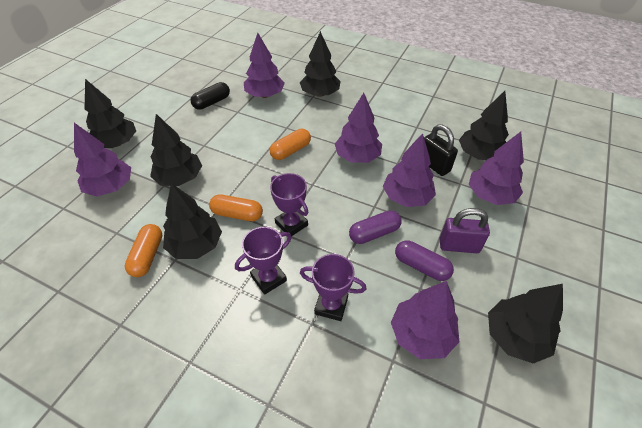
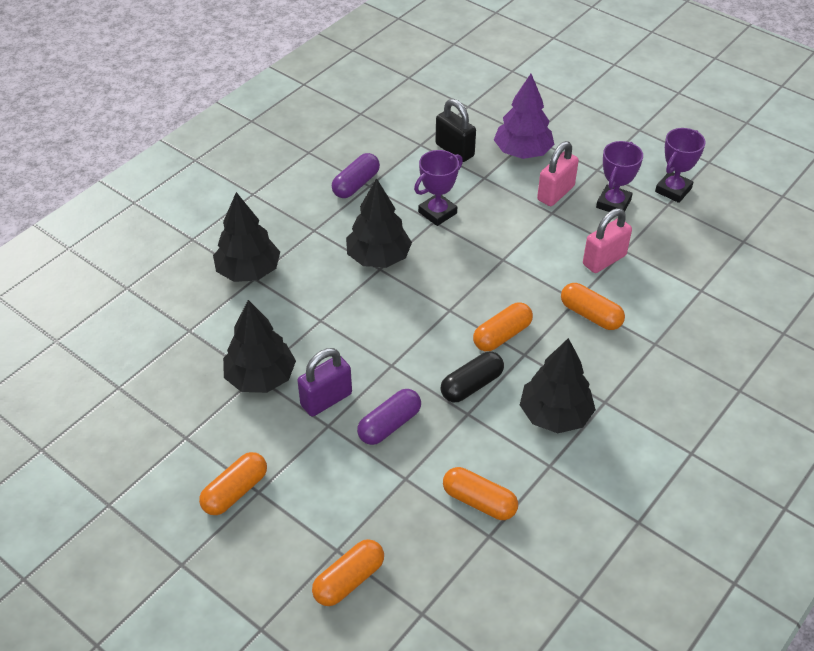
black tree: [85,79,136,148] [150,114,202,186] [163,183,222,259] [300,31,340,97] [459,91,509,160] [488,284,563,364] = 6 -> [213,192,280,282] [223,300,296,393] [346,178,412,268] [520,338,596,433] = 4
orange capsule: [125,224,162,277] [209,195,263,221] [270,129,311,160] = 3 -> [199,452,267,515] [312,539,384,606] [443,467,518,520] [473,302,533,351] [561,283,625,330] = 5
pink padlock: none = 0 -> [537,141,579,206] [583,208,632,273] = 2
purple tree: [74,123,131,196] [244,33,285,98] [335,93,382,163] [383,133,436,207] [391,281,459,359] [469,132,524,205] = 6 -> [494,74,555,159] = 1

